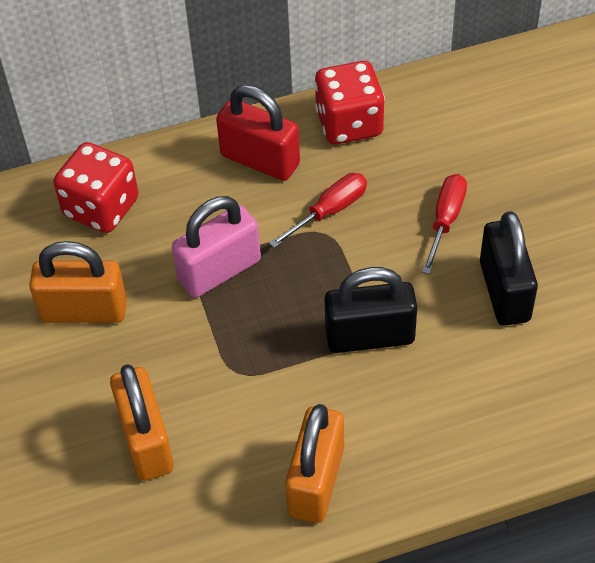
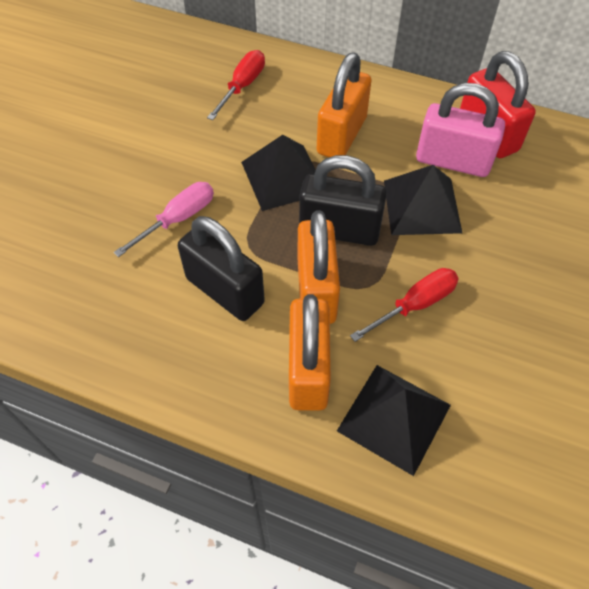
black pyramid: none = 0 -> [241,135,316,211] [337,365,451,476] [384,165,462,235] = 3
pink screwdriver: none = 0 -> [114,182,214,257] = 1
red dice: [53,142,139,233] [314,61,385,144] = 2 -> none = 0

